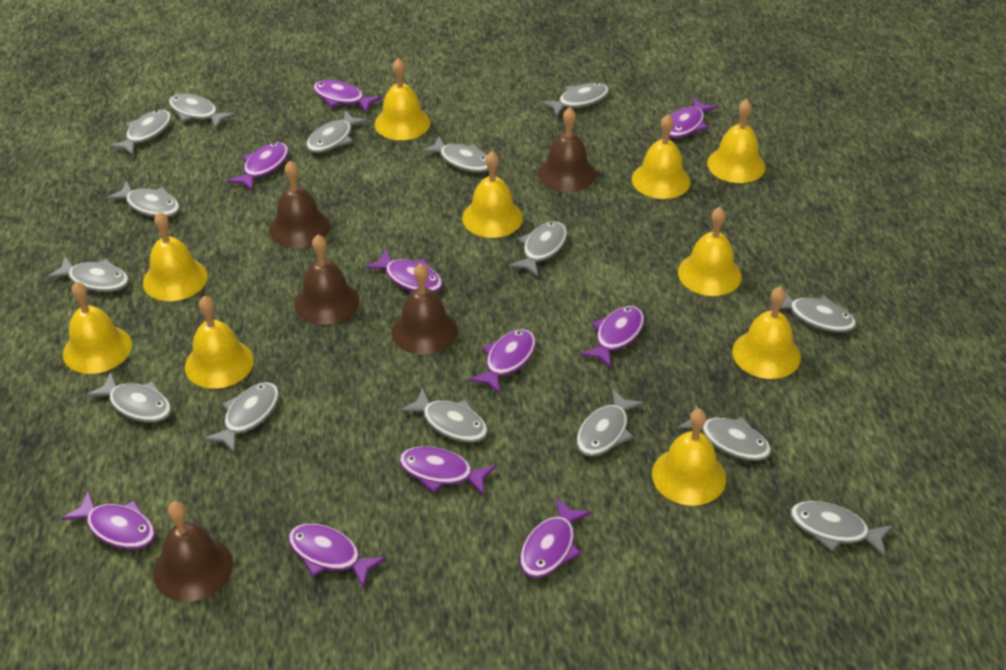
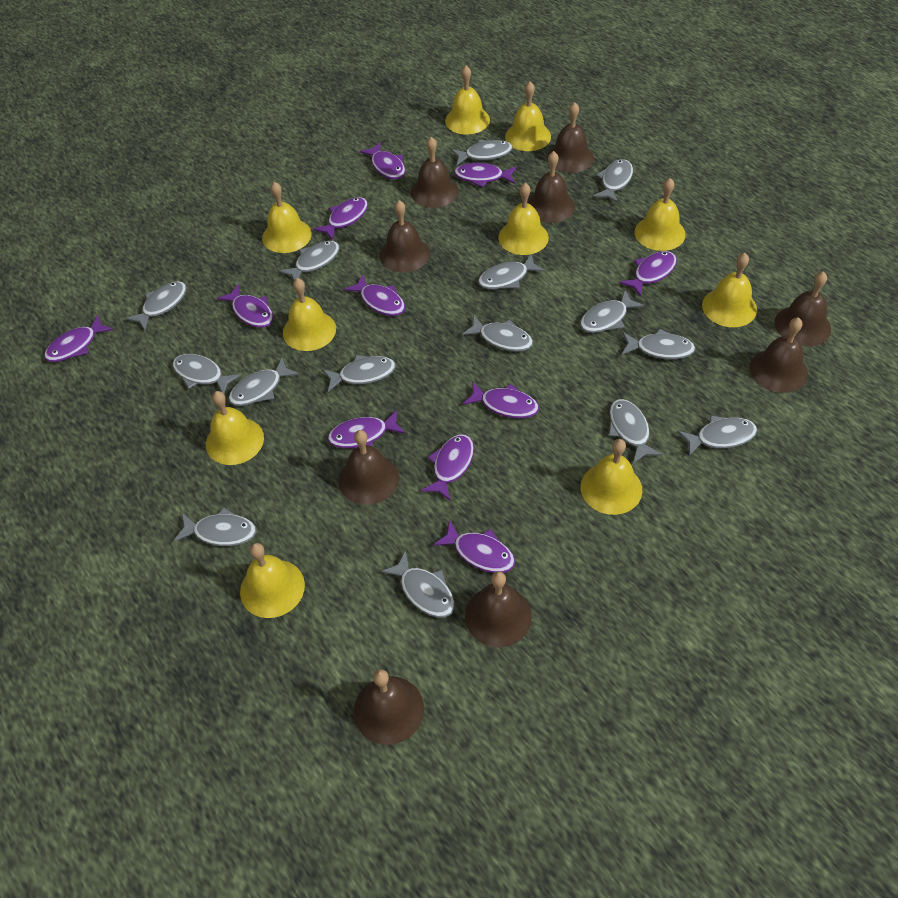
brown bell: [153,501,233,602] [269,161,330,248] [294,235,360,325] [391,263,458,355] [538,107,596,192] = 5 -> [339,430,399,505] [354,669,424,745] [379,200,430,272] [411,137,459,208] [465,571,532,647] [527,151,575,223] [547,102,594,173] [750,317,808,393] [775,271,831,347] = 9
purple fish: [61,491,155,549] [227,142,289,191] [288,524,386,588] [313,80,382,113] [365,249,443,292] [399,446,496,496] [468,329,536,394] [520,497,592,578] [580,306,644,368] [669,97,718,138] = 10 -> [44,315,113,362] [217,284,274,328] [313,197,368,240] [328,410,405,448] [344,275,405,316] [360,143,405,180] [421,434,474,501] [433,520,515,573] [454,163,516,187] [463,382,539,418] [619,251,677,297] = 11

